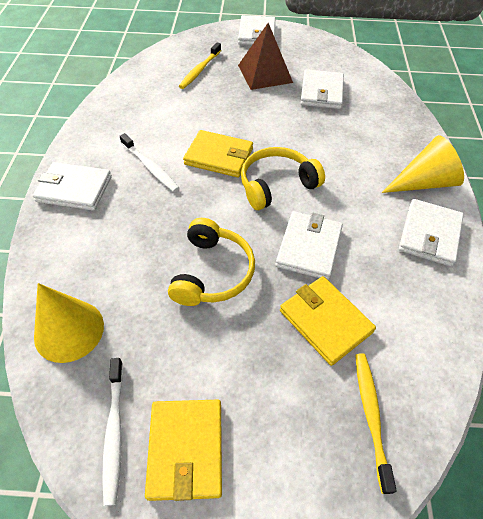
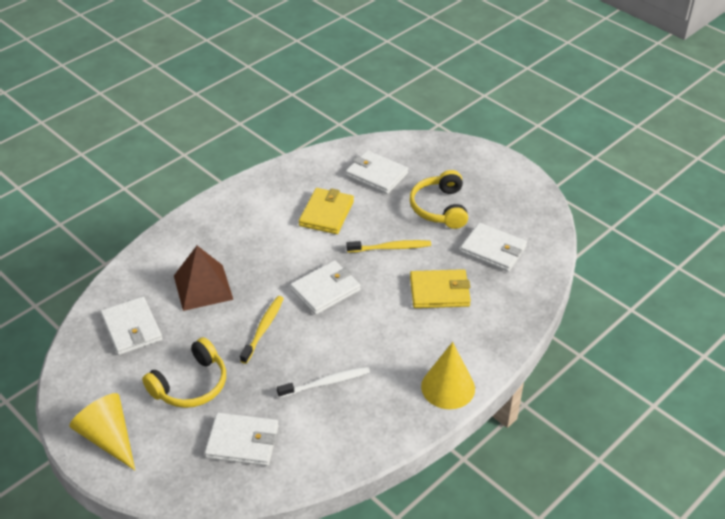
white toothbrush: [102,358,123,506] [120,133,179,192] = 2 -> [277,366,370,398] = 1
yellow wallet: [145,400,222,501] [183,130,253,178] [280,276,376,366] = 3 -> [299,188,354,234] [410,269,471,308] = 2

